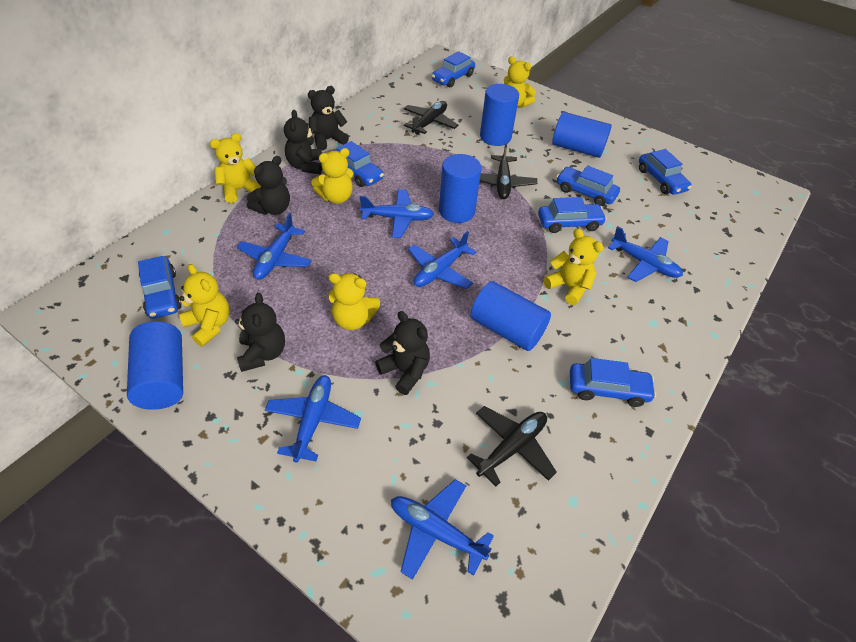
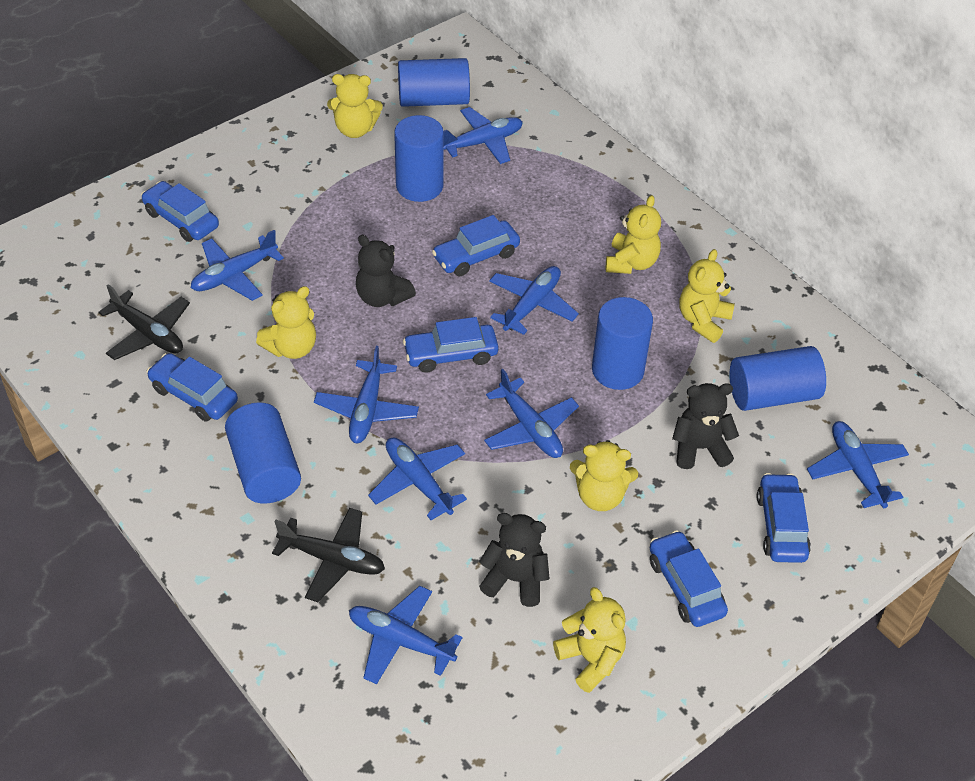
black plane: [403,101,458,135] [467,406,557,486] [480,143,537,199] = 3 -> [98,284,190,360] [272,508,385,602] = 2
black teddy bear: [235,293,285,372] [247,156,290,215] [284,110,322,174] [308,86,349,151] [375,311,430,395] = 5 -> [356,235,416,307] [479,513,550,607] [672,383,739,469] = 3
blue car: [138,256,182,319] [334,141,384,187] [432,51,475,87] [538,197,607,233] [556,165,620,206] [570,358,656,407] [639,149,692,195] = 7 -> [141,181,219,242] [147,353,238,422] [403,317,499,373] [432,215,520,276] [650,530,728,627] [757,473,811,563] = 6
blue plane: [237,213,312,280] [265,375,361,463] [360,189,434,238] [391,479,494,580] [408,231,476,289] [608,226,683,282] = 6 -> [191,230,284,301] [314,346,419,443] [349,586,463,684] [368,437,467,520] [444,107,523,164] [484,369,579,458] [489,266,579,335] [807,421,909,508] = 8

